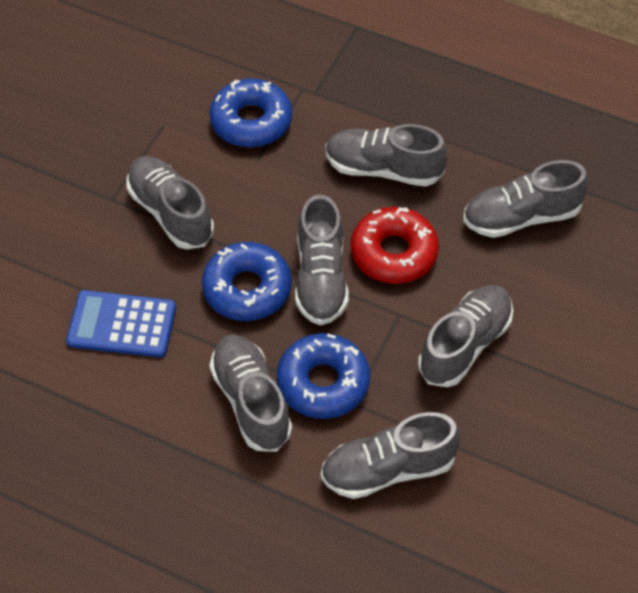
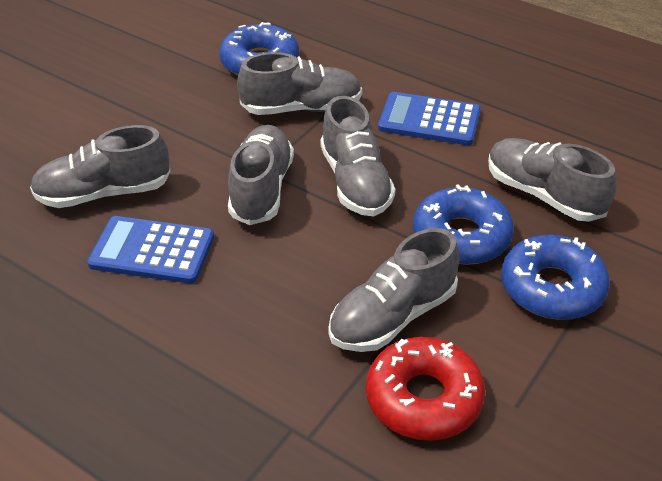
blue calculator: [66,290,176,358] = 1 -> [87,216,214,284] [378,92,481,145] = 2
grey shoe: [126,156,214,250] [209,334,292,452] [295,194,348,326] [321,412,460,499] [325,124,447,187] [418,285,513,387] [463,160,588,238] = 7 -> [30,125,171,208] [228,125,294,225] [237,52,362,115] [320,96,395,216] [328,228,460,352] [488,138,617,222] = 6

